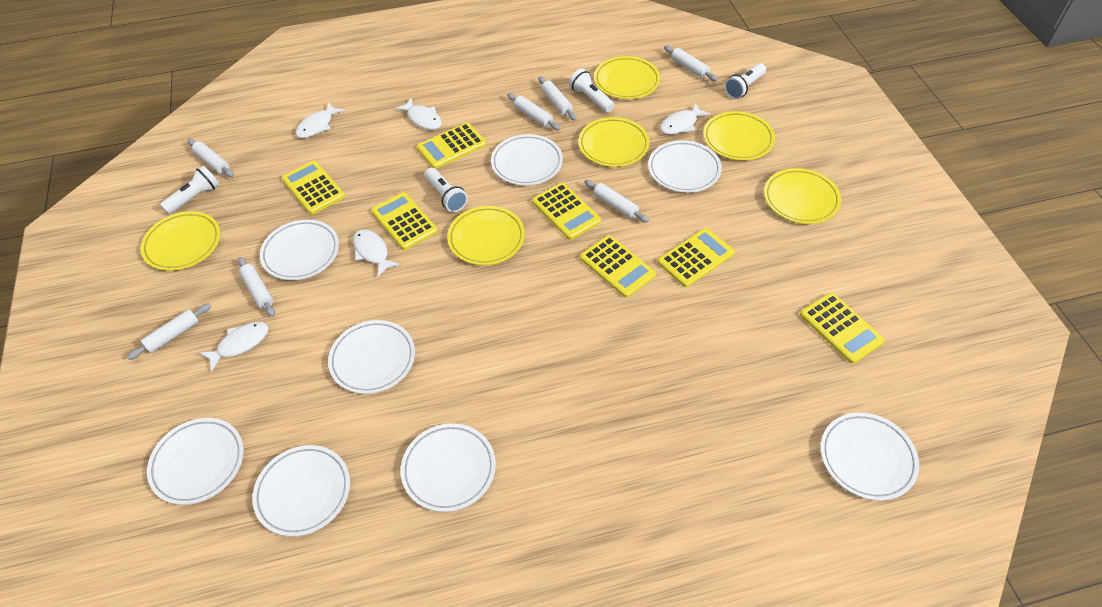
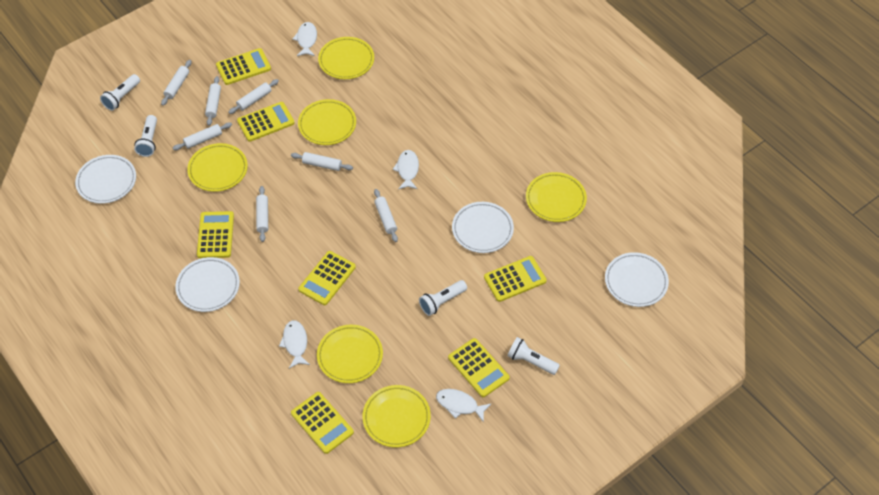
white fish: [199,322,269,372] [296,102,345,138] [353,229,400,276] [395,98,442,130] [660,103,711,135] = 5 -> [279,320,310,368] [293,22,317,56] [392,150,419,189] [436,389,491,423] = 4
white plate: [147,418,244,505] [252,445,350,537] [260,220,339,280] [328,320,415,394] [401,423,496,512] [491,134,563,186] [648,140,722,193] [821,413,919,501] = 8 -> [75,155,136,204] [175,257,240,312] [452,202,514,253] [605,252,669,307] = 4

